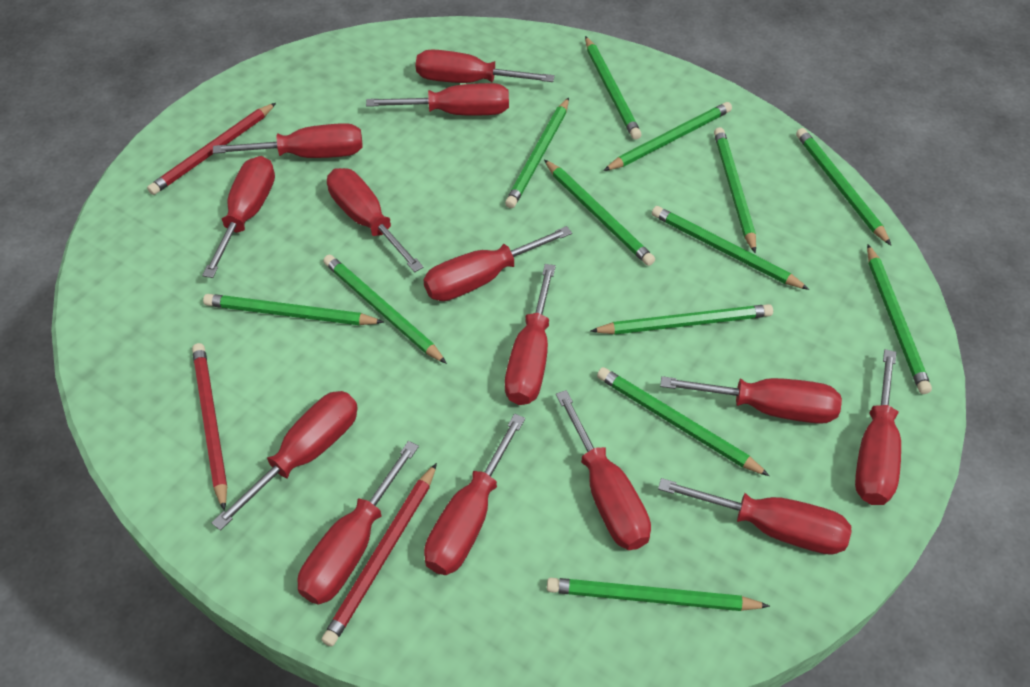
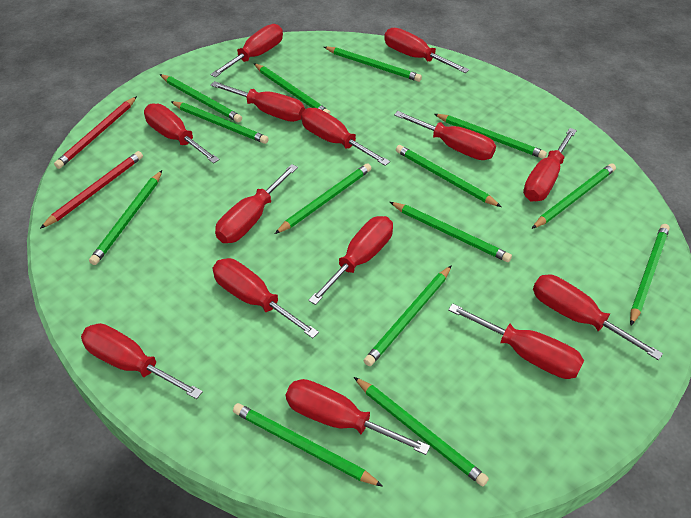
green pencil: [203,294,384,325] [323,255,447,364] [505,97,569,208] [544,159,655,266] [547,578,770,611] [585,36,642,140] [591,304,773,335] [597,367,769,476] [603,102,732,171] [652,206,809,290] [714,127,756,254] [796,128,891,245] [867,244,932,394] = 13 -> [89,170,162,265] [160,74,242,123] [170,101,269,144] [233,403,383,487] [254,63,330,114] [275,163,371,234] [324,47,422,82] [354,377,489,486] [364,265,452,366] [390,202,512,262] [396,145,501,207] [434,114,547,159] [532,163,616,229] [630,224,670,325] = 14
red pencil: [147,103,276,195] [192,343,228,511] [322,463,437,646] = 3 -> [40,151,143,229] [54,96,137,169] = 2

